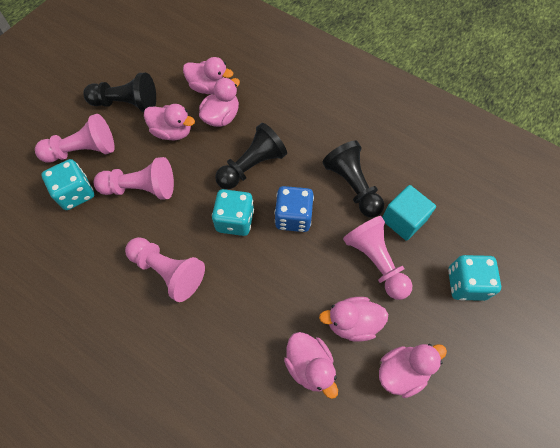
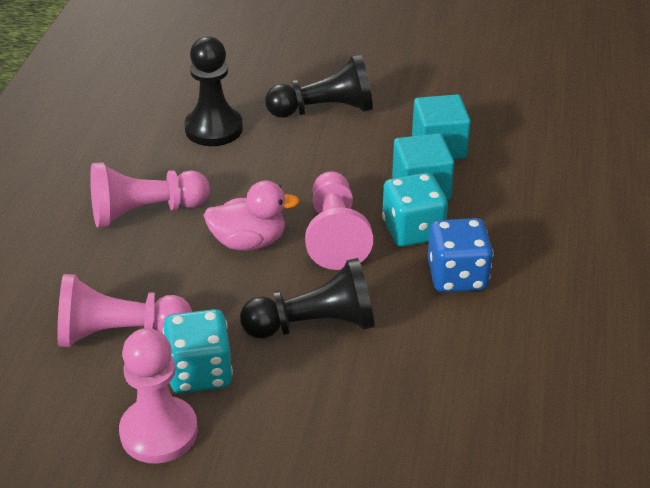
pink duck: [144,104,195,140] [183,57,233,94] [199,78,240,127] [284,332,338,399] [319,297,388,342] [379,344,447,398] = 6 -> [203,181,300,250] = 1
turquoise cube: [382,185,436,241] = 1 -> [392,133,454,200] [412,94,471,159] = 2
turquoise dice: [41,159,94,210] [212,189,254,236] [448,255,501,301] = 3 -> [163,309,233,393] [382,173,448,247] = 2

